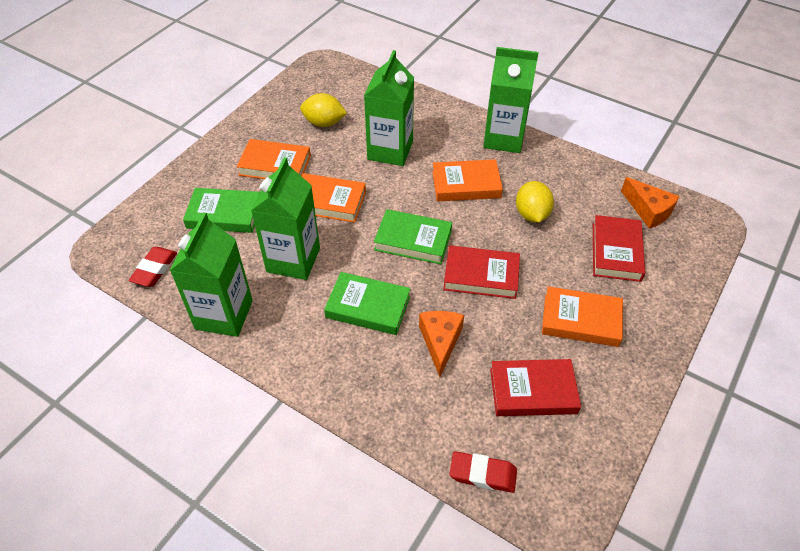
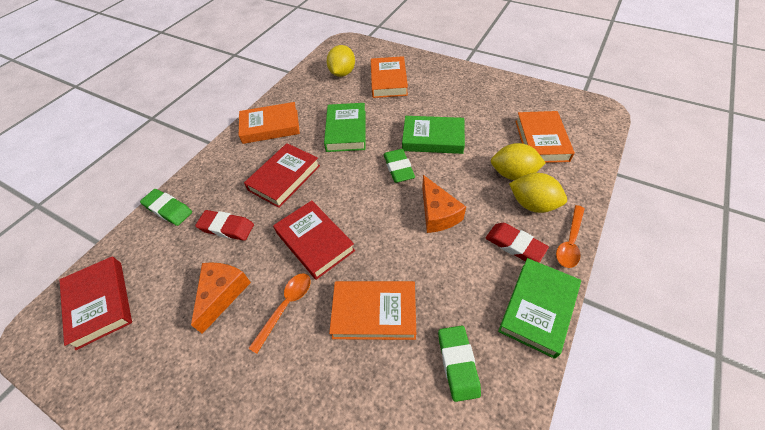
green carton: [170,212,253,337] [251,157,320,280] [364,50,414,166] [483,47,539,153] = 4 -> none = 0
green eraser: none = 0 -> [140,189,192,226] [383,149,415,183] [438,326,481,402] = 3
orange spoon: none = 0 -> [248,273,310,354] [556,205,585,268] = 2
yellow lemon: [300,93,347,127] [516,181,554,223] = 2 -> [327,45,355,77] [491,143,546,180] [509,173,567,213] = 3

